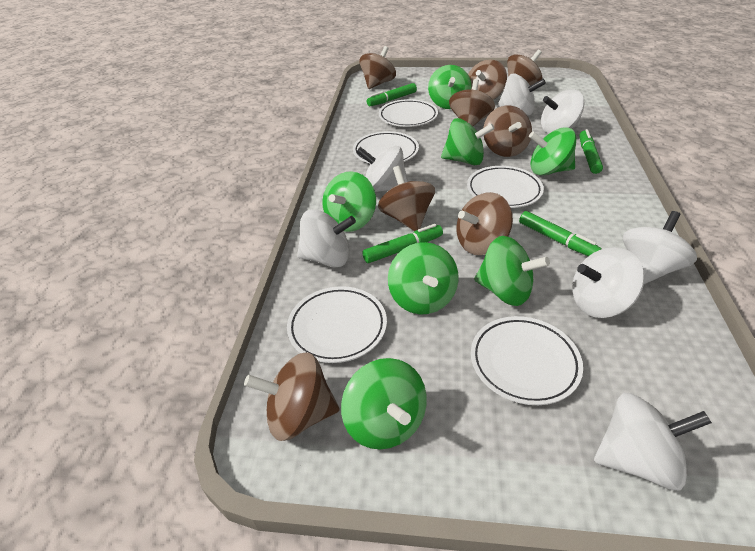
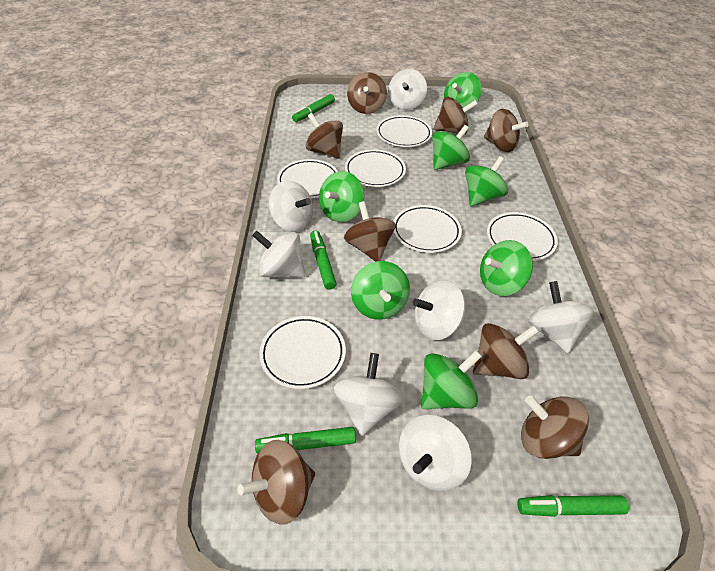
white plate: [287,286,387,363] [353,131,419,163] [379,99,438,127] [467,166,544,208] [471,316,583,405] = 5 -> [259,316,346,389] [277,159,338,198] [345,150,406,187] [376,115,432,147] [394,205,462,253] [487,212,558,261] = 6

